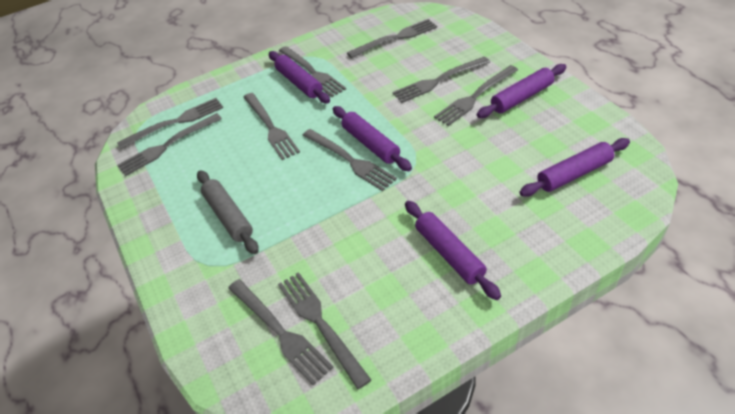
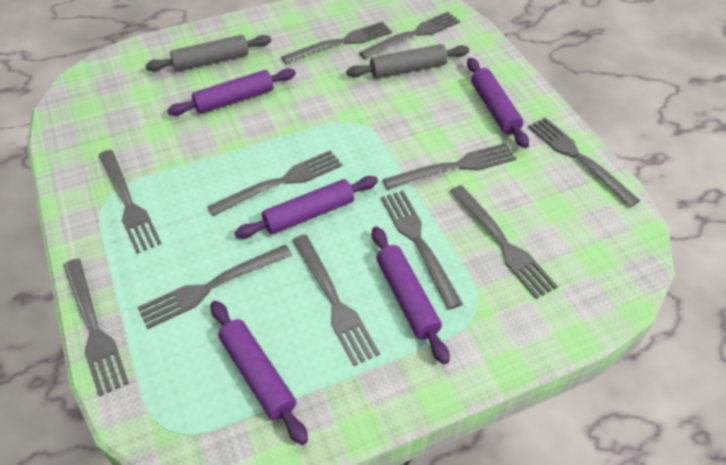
grey fork: [117,98,223,149] [117,113,222,176] [228,279,334,385] [243,93,300,160] [278,272,371,389] [279,46,346,97] [302,129,397,191] [347,19,437,58] [393,57,490,103] [434,65,518,126] = 10 -> [64,258,129,396] [98,150,162,254] [137,244,292,329] [207,150,342,216] [281,21,392,64] [292,234,380,366] [359,12,460,59] [381,191,463,310] [383,143,517,190] [450,185,558,299] [528,118,640,207] = 11
grey rolling pin: [197,170,259,254] = 1 -> [145,35,271,72] [346,44,469,78] = 2

